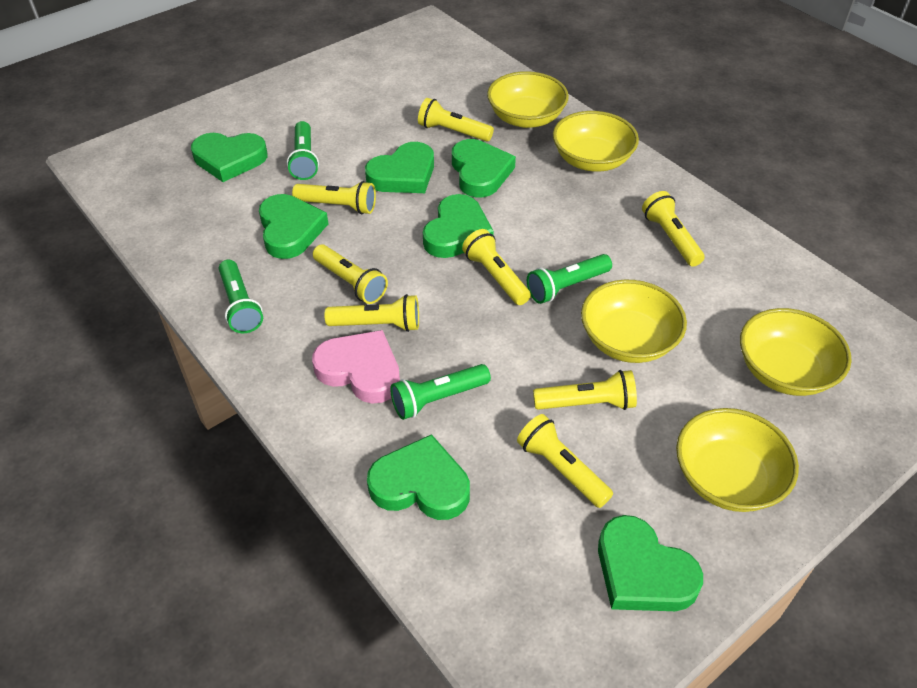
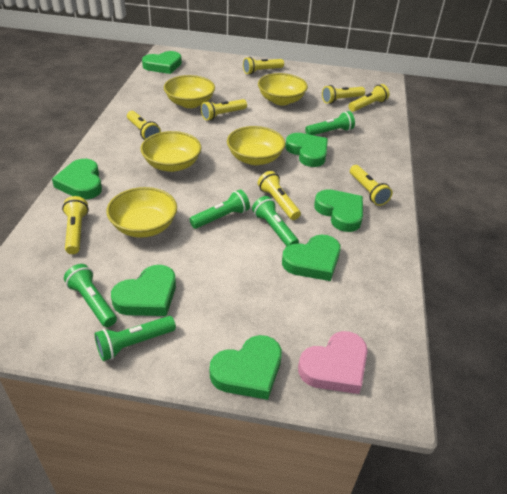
green flashlight: [219,260,263,333] [287,121,319,180] [390,364,491,420] [527,254,612,304] = 4 -> [64,264,117,327] [95,316,176,361] [189,189,250,229] [252,196,299,246] [305,111,355,135] = 5

